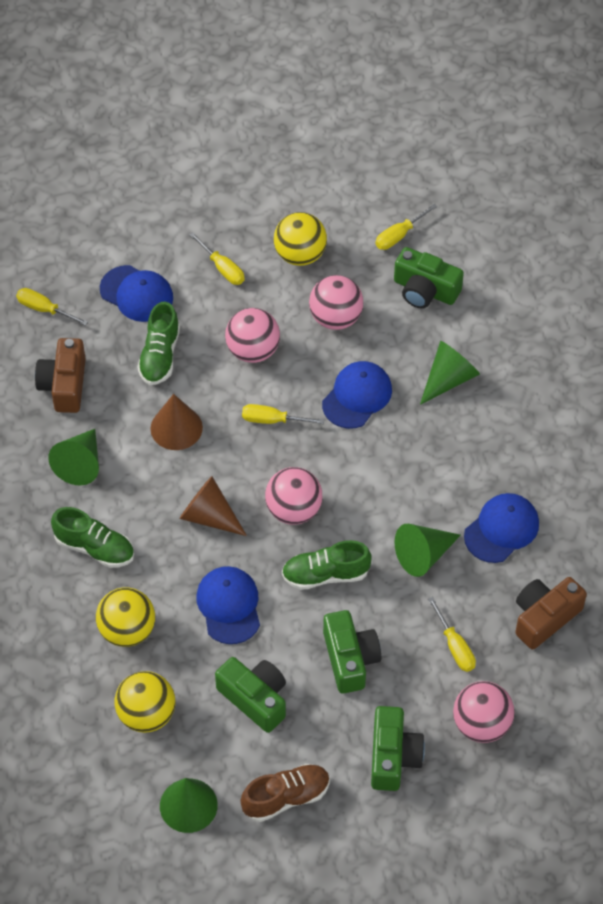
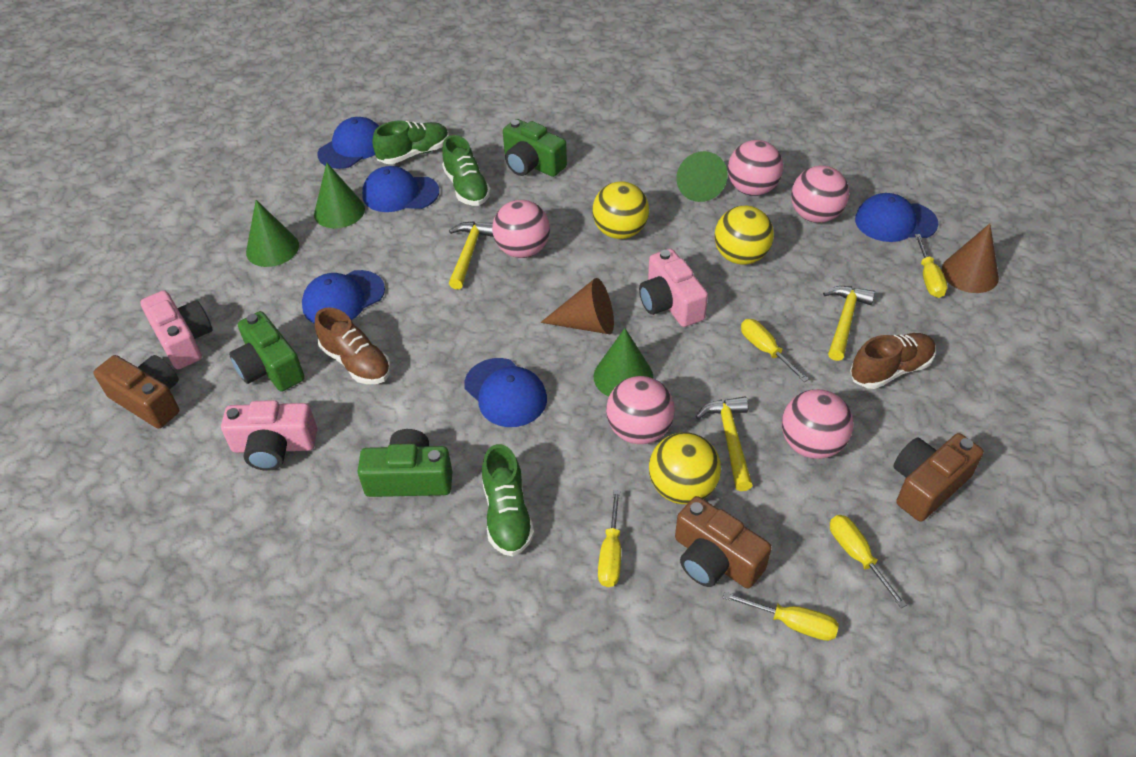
blue cap: [100,265,173,322] [196,566,260,644] [322,361,392,429] [464,493,539,563] = 4 -> [302,270,385,324] [317,117,379,169] [362,166,439,212] [464,358,547,427] [855,193,939,242] = 5
brown camera: [35,338,86,413] [515,577,587,650] = 2 -> [93,355,180,429] [675,496,772,588] [893,433,984,521] = 3
brown shoe: [240,764,330,822] = 1 -> [315,307,391,384] [850,333,936,389] = 2
green camera: [215,657,286,733] [323,610,381,694] [371,706,425,791] [394,247,464,309] = 4 -> [229,311,304,391] [357,429,452,497] [503,119,567,177] = 3
pink ball: [225,308,280,363] [265,467,322,525] [309,275,363,330] [453,681,515,743] = 4 -> [492,200,550,258] [606,376,675,444] [728,140,783,196] [782,389,854,459] [791,165,849,223] = 5
pink camera: none = 0 -> [140,290,213,369] [221,400,317,471] [639,249,708,327] = 3
yellow hammer: none = 0 -> [449,221,493,290] [696,397,753,491] [823,286,875,361] = 3

